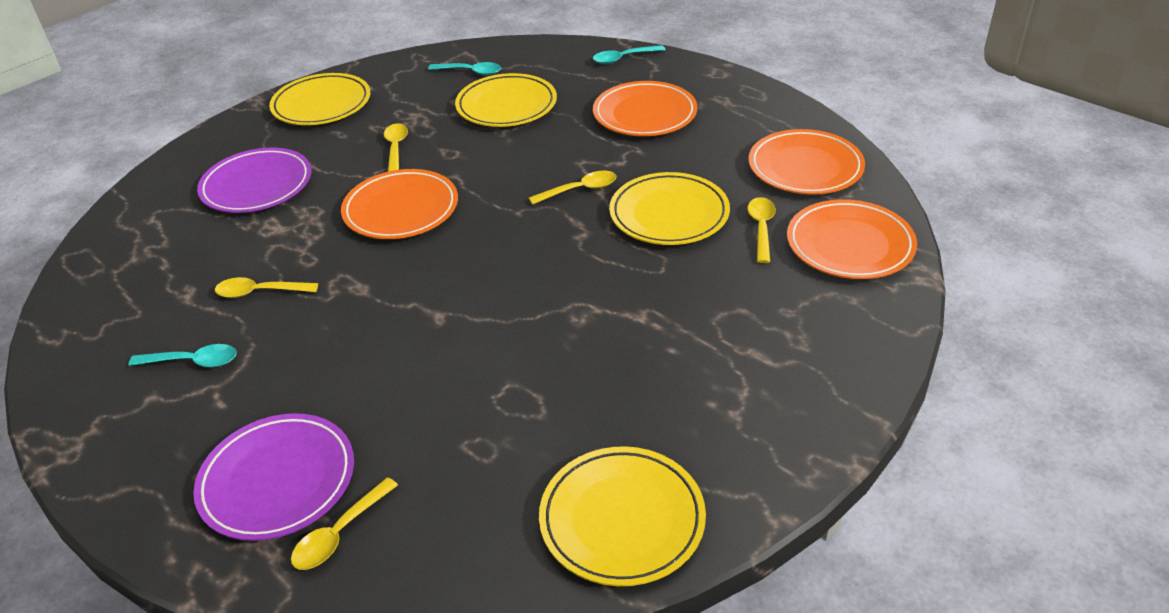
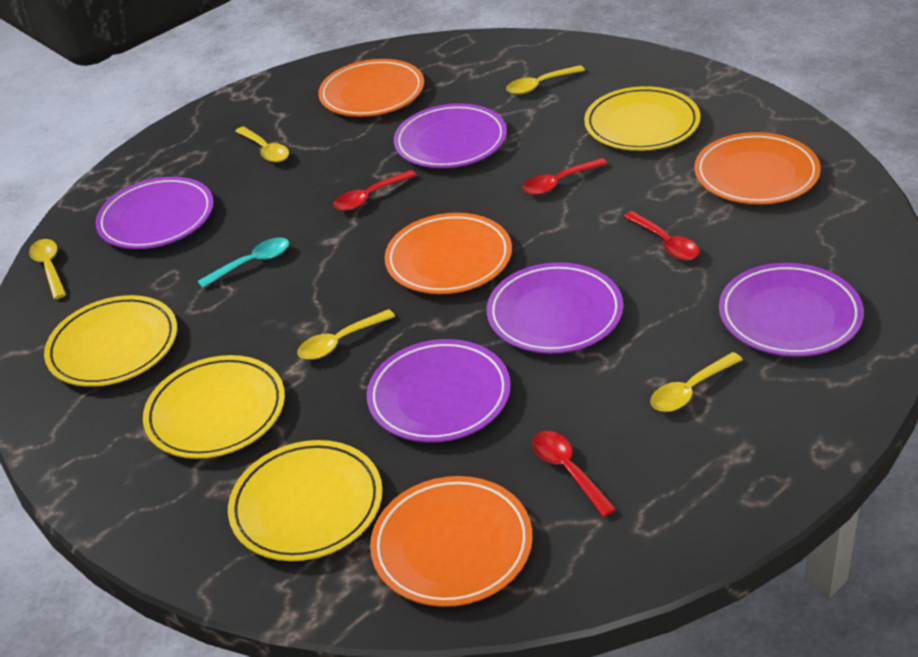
purple plate: [193,413,354,541] [197,148,311,213] = 2 -> [95,177,214,249] [367,339,511,443] [394,103,507,168] [487,262,623,354] [719,263,864,357] = 5
red spoon: none = 0 -> [333,170,417,211] [522,158,608,195] [532,431,616,517] [624,211,699,260] = 4
turquoise spoon: [129,344,237,367] [428,62,502,75] [593,45,665,64] = 3 -> [198,238,289,288] = 1

